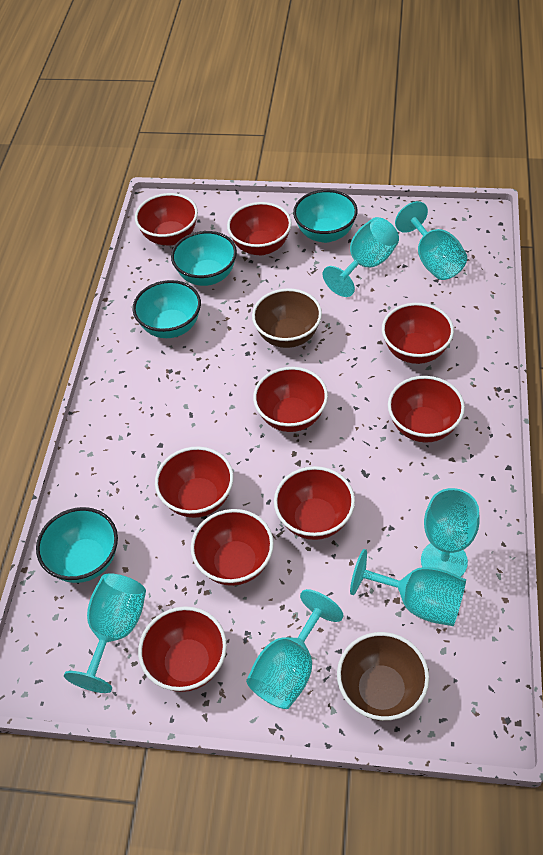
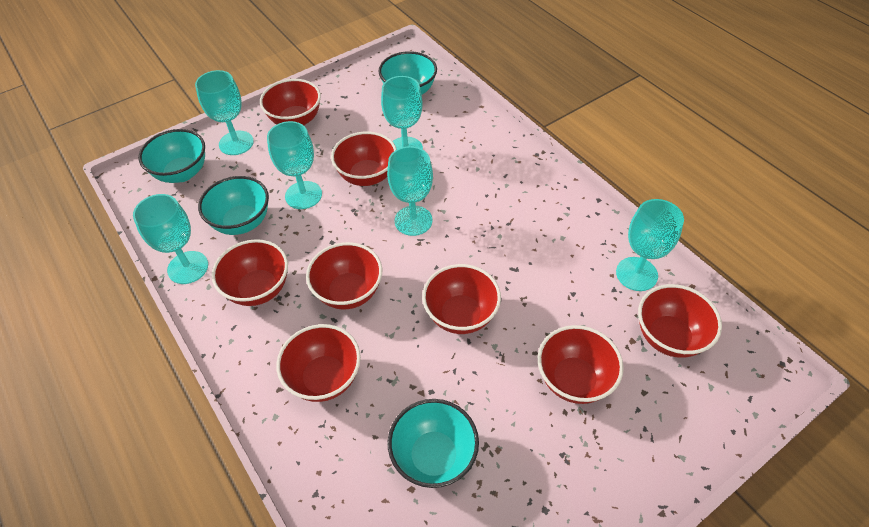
brown bowl: [252,288,322,348] [337,632,429,721] = 2 -> none = 0
red bowl: [135,193,198,246] [138,606,227,692] [155,446,233,518] [191,509,274,586] [227,202,292,255] [253,367,328,432] [274,466,355,540] [382,303,454,364] [388,376,465,442] = 9 -> [212,239,288,306] [260,79,321,125] [276,324,361,402] [306,242,382,310] [331,132,397,186] [422,264,501,334] [538,325,624,404] [638,284,722,357] = 8

